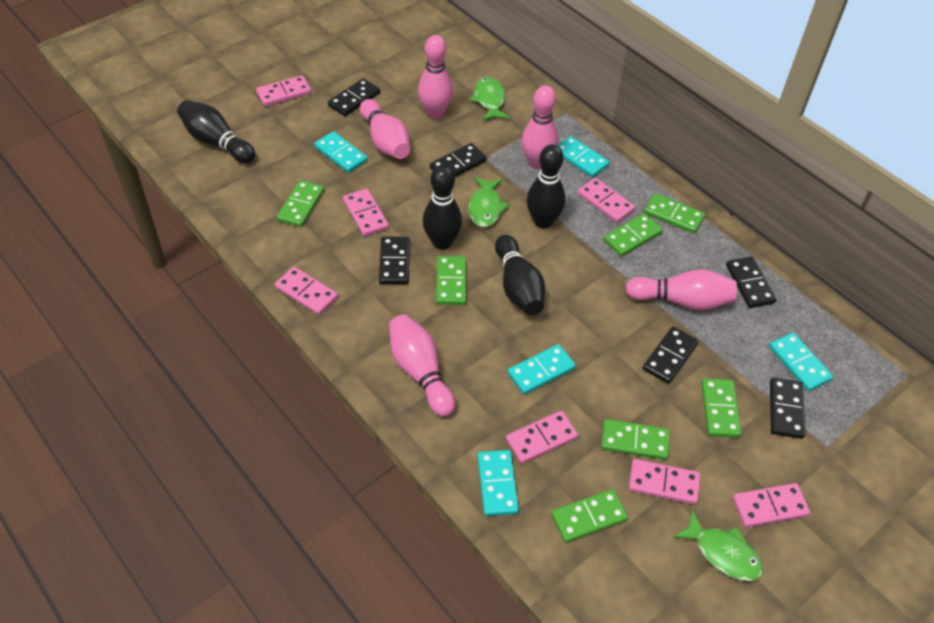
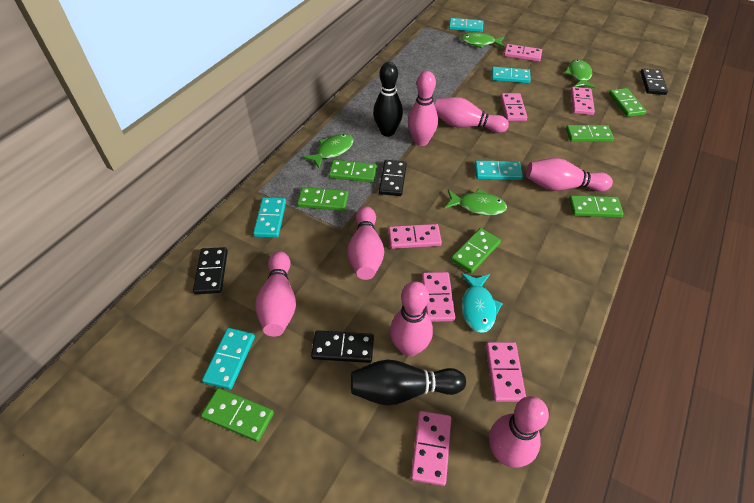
black bowling pin: [177,100,255,163] [423,165,462,250] [495,235,545,315] [527,144,566,229] = 4 -> [351,360,466,406] [373,62,403,137] = 2
black domino: [328,78,380,116] [379,237,410,284] [430,143,487,177] [643,326,699,384] [726,257,776,308] [770,378,805,439] = 6 -> [193,247,228,294] [311,330,374,363] [379,160,407,196] [640,68,668,95] = 4
green fish: [469,177,510,227] [470,77,509,121] [673,510,763,581] = 3 -> [303,134,354,168] [445,189,507,216] [460,32,504,48] [565,59,595,88] = 4
pink bowling pin: [360,99,410,159] [389,314,456,417] [418,35,453,119] [521,85,558,169] [625,269,737,310] = 5 -> [255,251,296,337] [347,206,384,280] [390,281,433,357] [408,71,438,146] [435,97,509,133] [489,396,549,468] [526,158,613,192] = 7
turquoise fish: none = 0 -> [461,273,503,333] = 1

